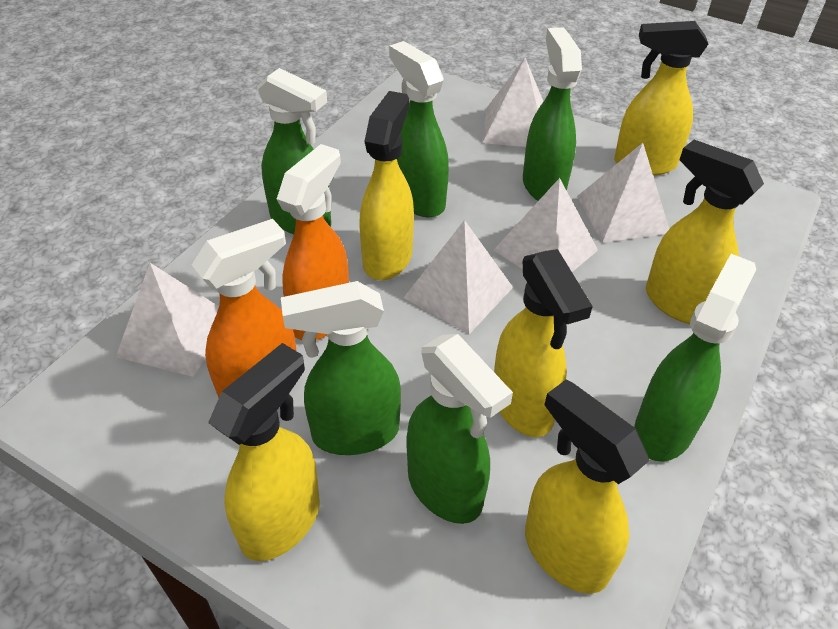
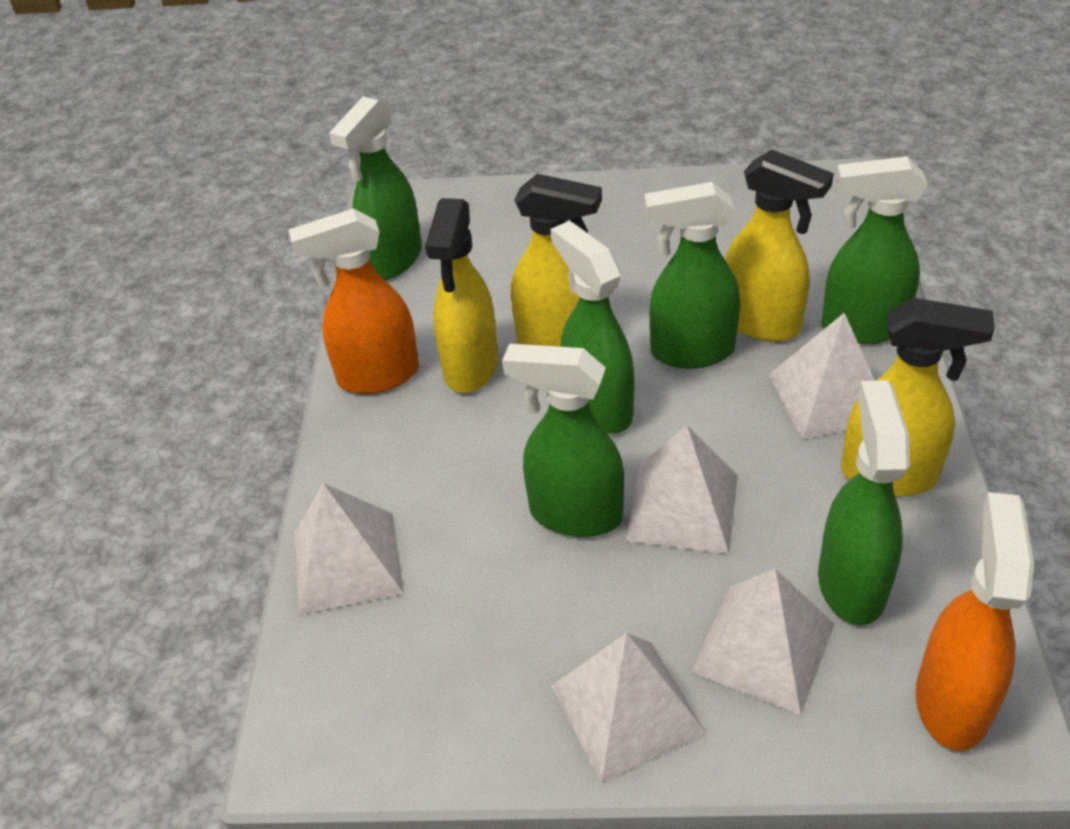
yellow spray bottle: [208,343,320,561] [359,91,414,280] [494,249,593,437] [525,379,649,594] [614,21,708,175] [646,140,764,324] = 6 -> [425,198,498,393] [511,174,602,347] [725,150,834,342] [841,298,995,497] = 4

